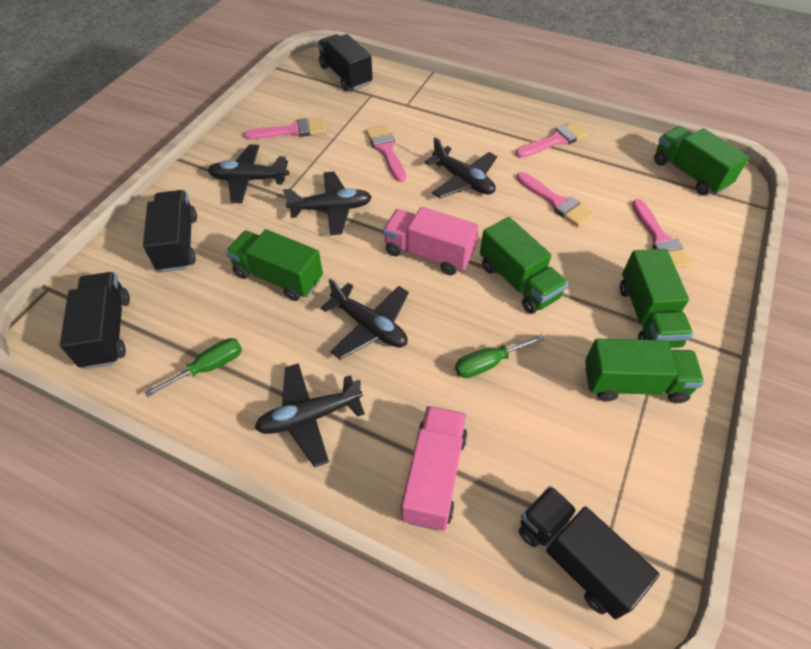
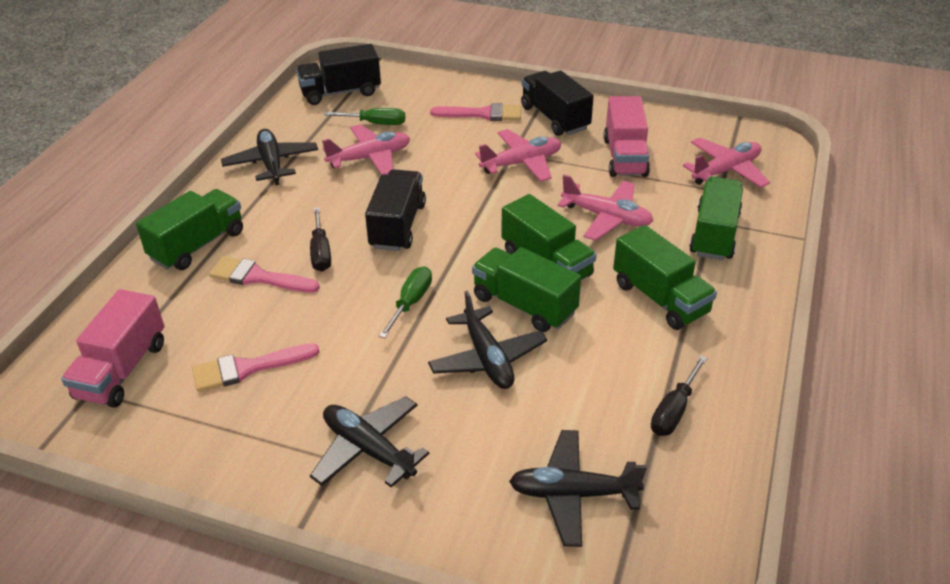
black plane: [208,144,289,203] [255,363,365,467] [283,171,372,235] [321,279,409,360] [424,137,497,198] = 5 -> [221,129,318,185] [310,396,430,487] [428,291,547,389] [509,430,647,547] = 4
black screwdriver: none = 0 -> [310,207,331,272] [651,355,707,436] = 2
black truck: [60,272,130,369] [143,190,197,272] [317,34,372,91] [519,486,660,619] = 4 -> [296,44,381,105] [365,169,426,251] [521,70,594,136] = 3
pink brush: [244,118,326,139] [366,125,406,182] [516,122,590,158] [516,172,594,227] [632,199,692,268] = 5 -> [192,343,319,392] [209,256,320,293] [430,103,521,121] = 3
pink plane: none = 0 -> [322,124,410,175] [475,129,561,181] [557,175,653,241] [683,138,770,188] = 4

